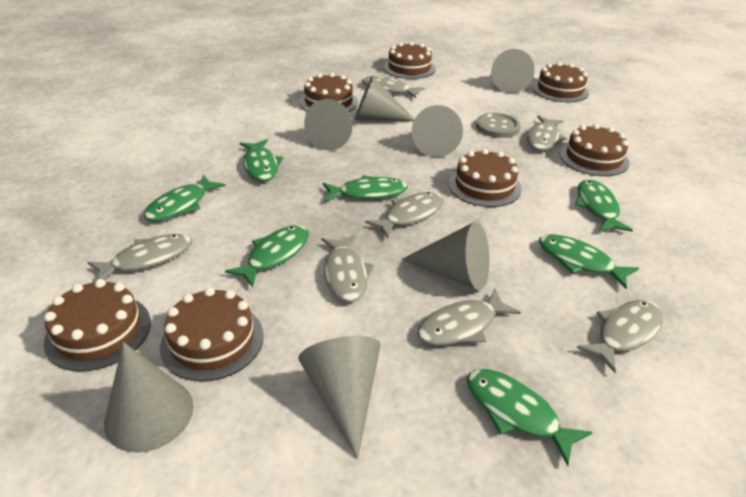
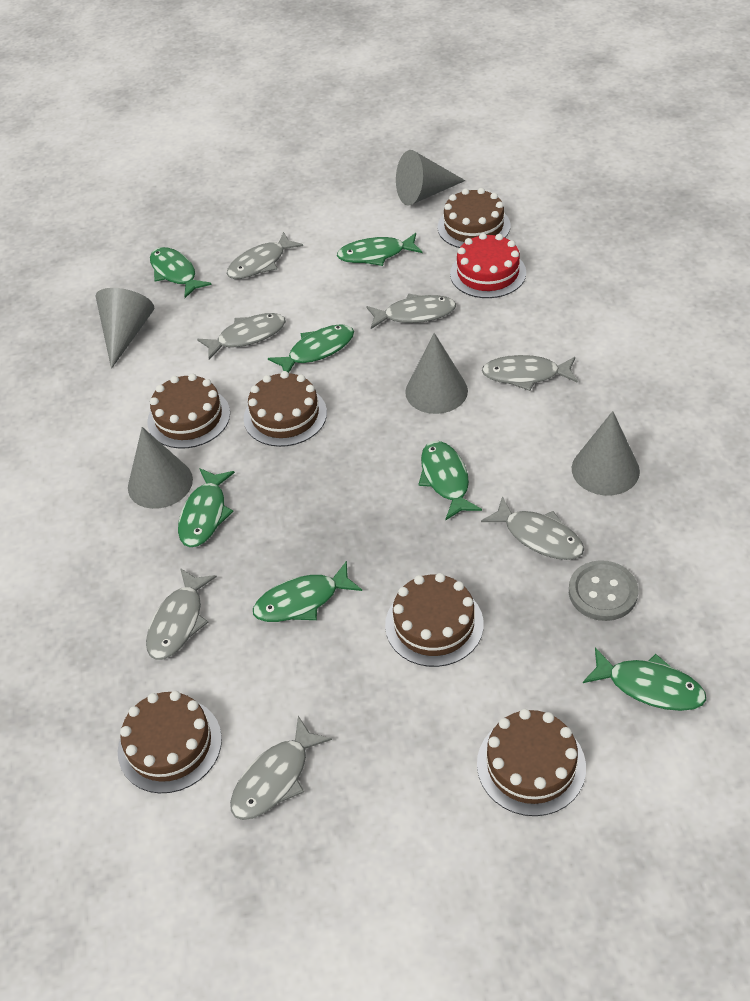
brown cake: [44,279,151,372] [160,287,264,381] [300,73,358,112] [383,42,436,79] [449,149,522,207] [532,62,589,102] [560,124,630,176] = 7 -> [118,691,222,793] [147,373,230,449] [244,371,327,447] [385,573,484,667] [438,188,510,248] [477,709,586,816] = 6
grey cone: [104,342,194,453] [298,336,381,459] [304,99,353,151] [354,76,415,121] [402,222,490,290] [411,105,463,157] [491,49,535,93] = 7 -> [96,288,154,369] [128,427,193,509] [396,150,465,206] [405,333,468,414] [572,411,640,495] = 5
red cake: none = 0 -> [450,233,526,298] = 1

